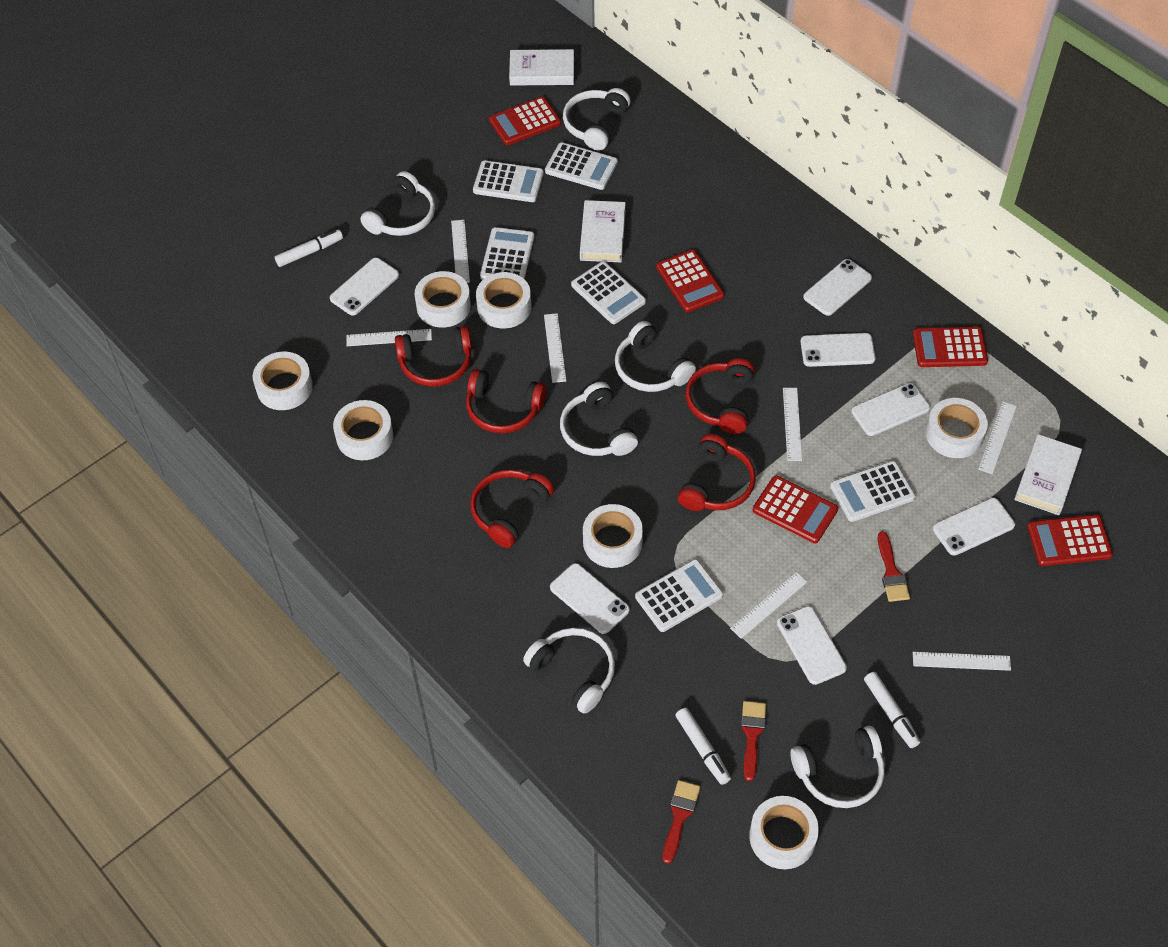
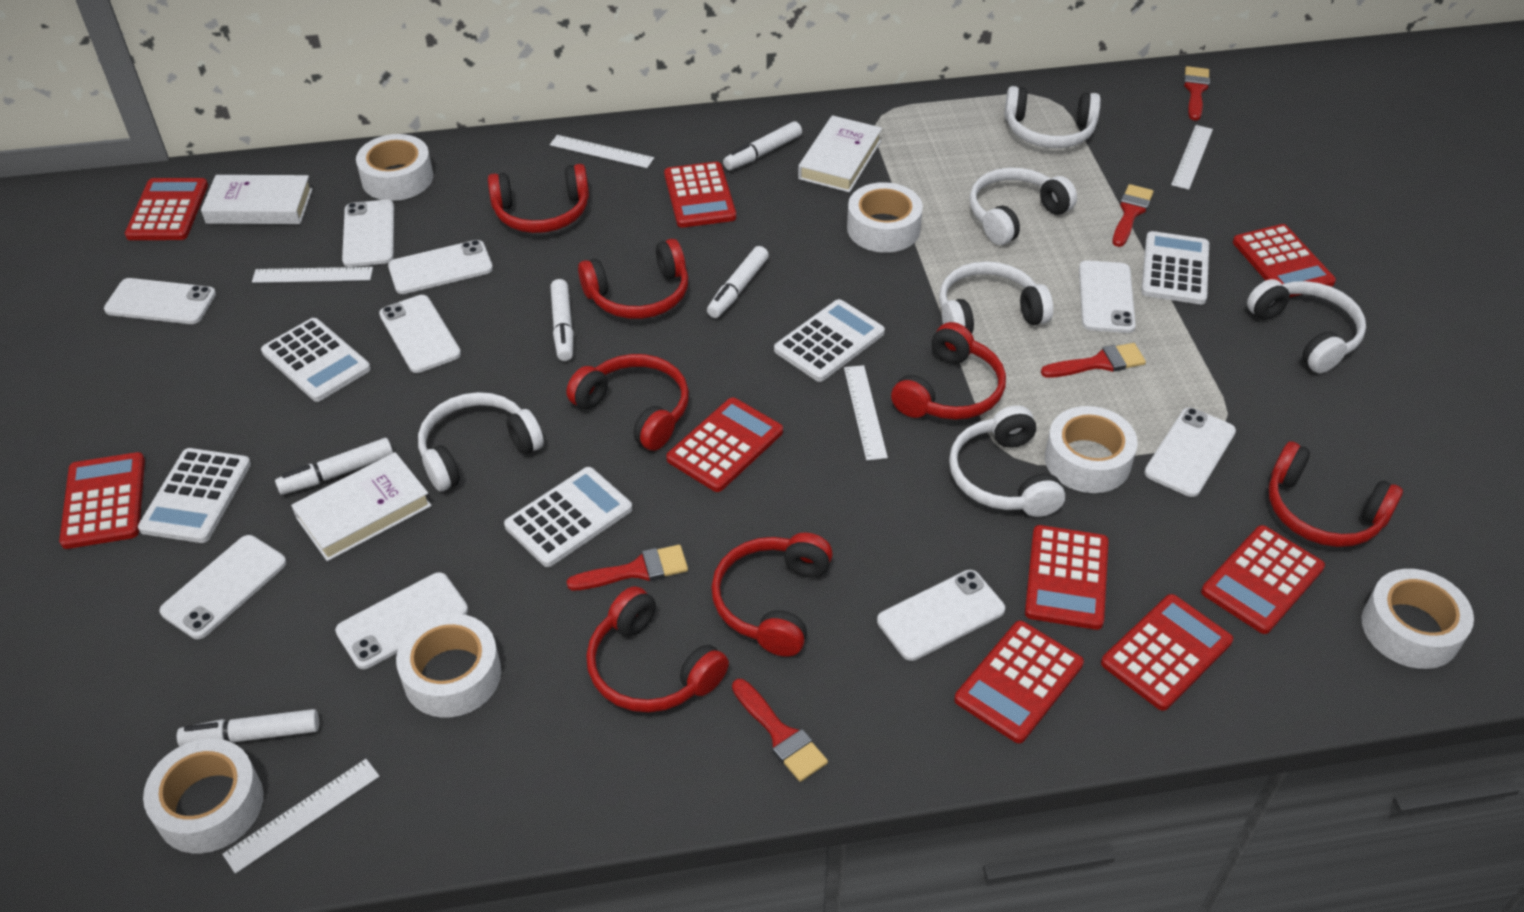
red brush: [663,780,700,864] [741,701,766,781] [878,531,910,602] = 3 -> [567,545,688,590] [732,679,828,782] [1041,343,1146,378] [1113,184,1153,247] [1184,66,1210,121] = 5
red calculator: [489,97,561,145] [656,250,724,312] [753,475,838,543] [913,327,988,367] [1027,515,1113,566] = 5 -> [59,452,145,549] [125,178,208,240] [664,162,736,228] [666,397,783,492] [954,621,1084,743] [1025,525,1109,630] [1101,594,1233,711] [1201,525,1325,634] [1233,224,1336,298] = 9
red headphones: [395,326,472,387] [466,369,546,433] [470,470,554,548] [678,434,756,511] [685,358,754,434] = 5 -> [488,164,589,233] [566,354,689,451] [578,239,688,319] [586,586,729,712] [711,533,833,656] [891,322,1006,420] [1269,441,1403,547] = 7
white calculator: [473,160,544,202] [480,227,534,280] [545,142,618,190] [571,261,646,324] [635,559,723,632] [830,461,916,522] = 6 -> [138,448,251,543] [261,318,371,402] [504,467,632,567] [774,299,885,382] [1141,231,1209,304] = 5
white marker: [275,229,343,267] [676,708,731,785] [864,672,920,748] = 3 -> [177,709,319,746] [275,438,393,495] [550,279,573,361] [707,246,769,318] [723,121,802,170] = 5
white phone: [330,258,399,316] [550,563,630,634] [777,606,847,685] [800,333,876,367] [803,259,872,316] [851,383,930,436] [933,498,1015,556] = 7 -> [104,278,216,324] [159,535,287,639] [335,572,468,669] [342,200,394,267] [379,295,461,373] [388,240,493,294] [877,570,1005,661] [1079,260,1136,333] [1144,407,1236,497] = 9
white ruler: [347,329,432,346] [451,220,470,283] [544,313,566,383] [730,572,807,639] [783,388,802,461] [913,652,1011,671] [978,402,1017,474] = 7 -> [222,759,380,874] [252,267,373,283] [550,135,654,168] [844,365,888,460] [1171,125,1213,190] = 5
white tape: [253,352,313,410] [333,400,393,460] [415,271,471,328] [476,272,531,328] [583,504,643,568] [749,796,819,869] [925,398,988,458] = 7 -> [143,739,263,853] [356,134,433,201] [396,613,501,718] [847,182,923,253] [1045,406,1138,493] [1361,569,1474,669] = 6

